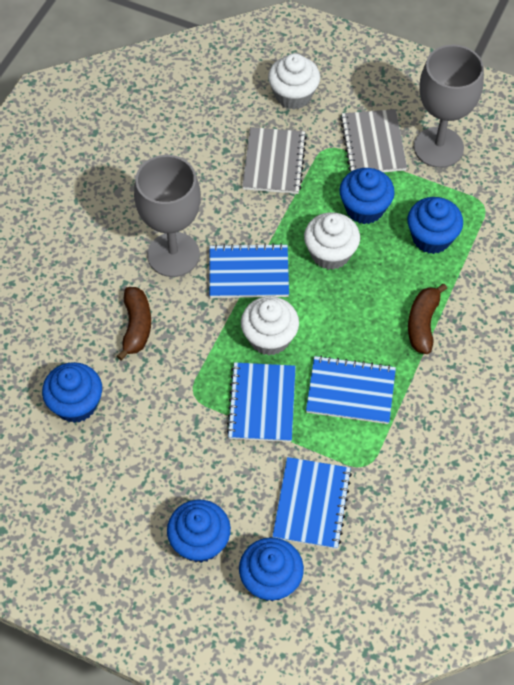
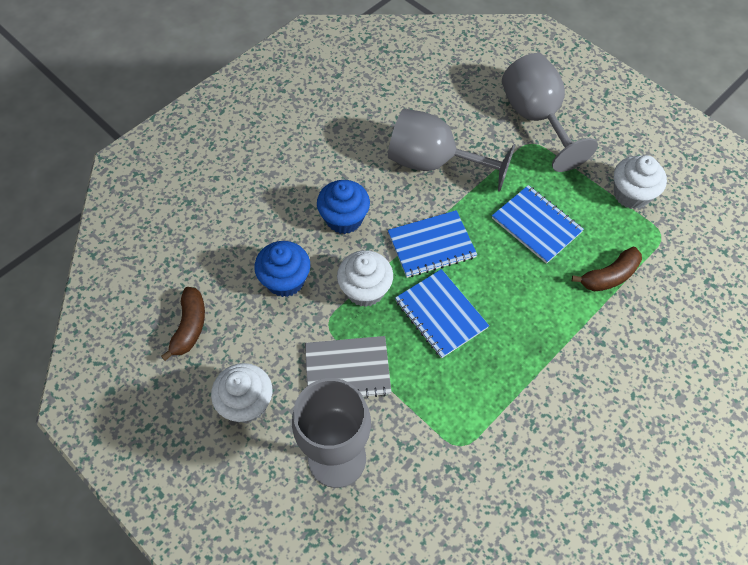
blue cupcake: [42,362,102,423] [167,500,231,563] [239,537,304,602] [339,168,395,224] [407,197,463,254] = 5 -> [254,241,310,297] [317,180,370,234] = 2
blue notebook: [209,243,289,298] [226,362,296,442] [272,457,352,549] [306,356,396,424] = 4 -> [388,210,477,278] [395,269,489,358] [492,185,584,264] = 3
grey goblet: [134,155,201,277] [414,45,484,168] = 2 -> [292,378,371,488] [388,109,516,192] [502,53,598,172] = 3
grey notebook: [242,127,307,194] [340,109,407,172] = 2 -> [305,336,391,398] = 1

